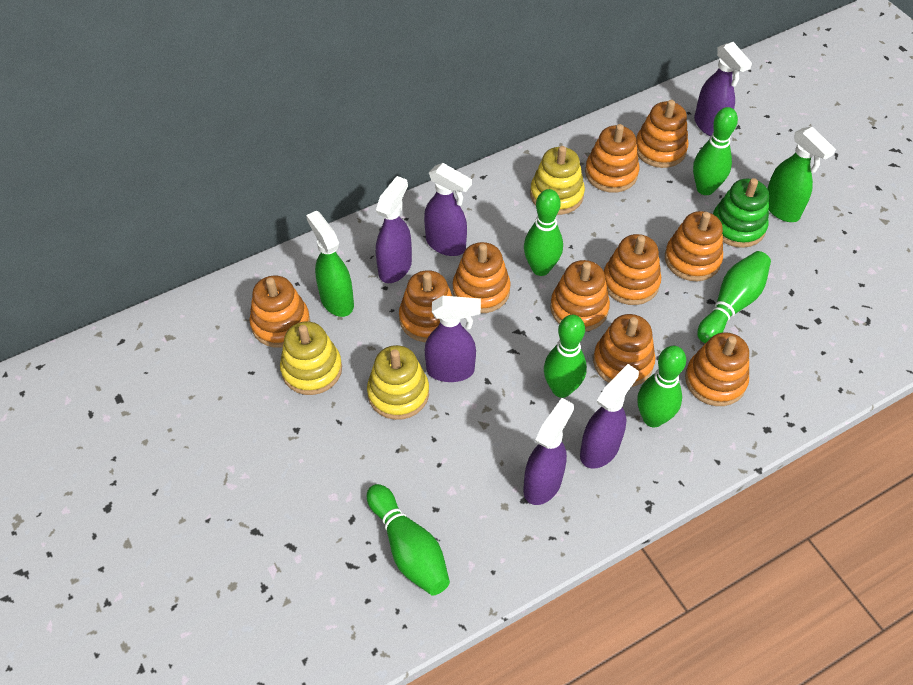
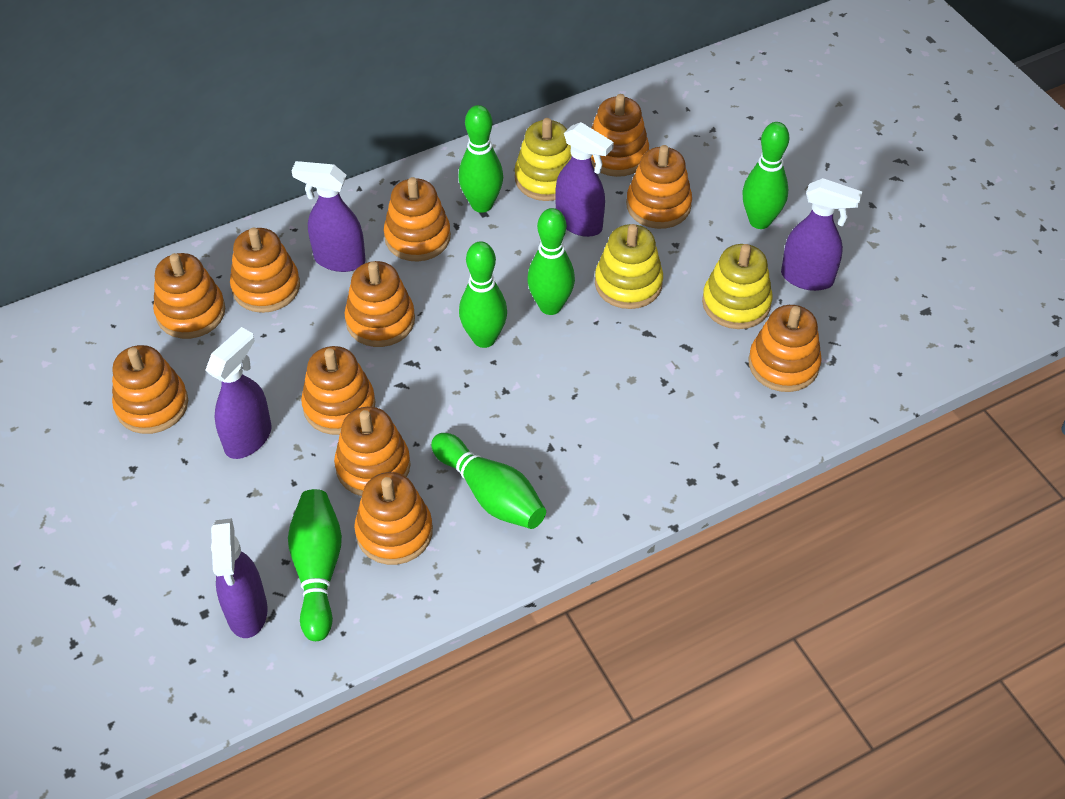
green spray bottle: [306,211,354,317] [767,127,836,222] = 2 -> none = 0
green stacking toy: [713,178,769,248] = 1 -> none = 0
orange stacking toy: [249,276,310,348] [399,270,453,342] [453,242,511,313] [550,260,610,332] [585,124,639,193] [593,314,655,387] [604,234,661,305] [636,100,688,168] [665,211,723,281] [685,332,749,406] = 10 -> [112,345,188,434] [153,253,225,339] [230,228,300,313] [301,346,375,435] [334,407,410,496] [345,261,415,347] [354,472,433,565] [384,177,451,261] [591,94,649,177] [626,145,692,229] [749,305,822,392] = 11
purple spray bottle: [376,176,412,283] [424,163,472,256] [425,296,481,382] [523,398,574,505] [580,364,639,469] [694,42,752,136] = 6 -> [206,327,272,459] [211,518,268,638] [291,161,366,272] [555,122,614,237] [781,178,862,291] = 5

